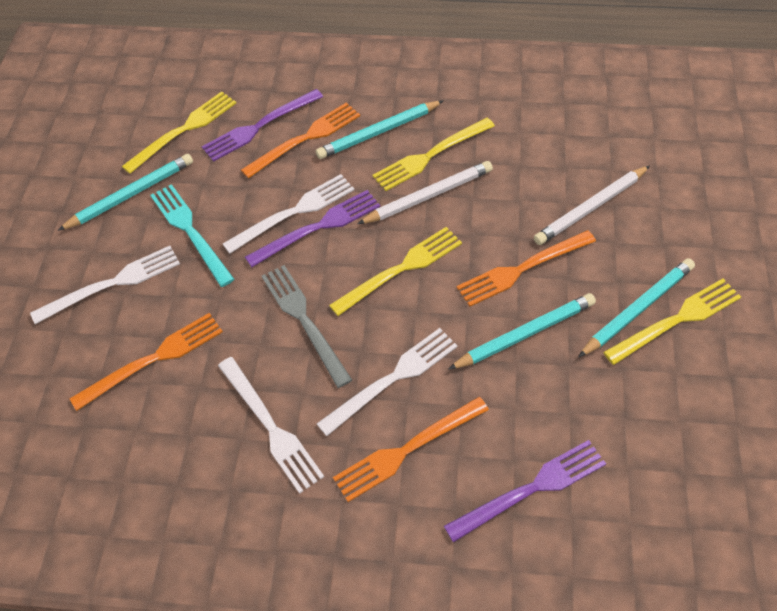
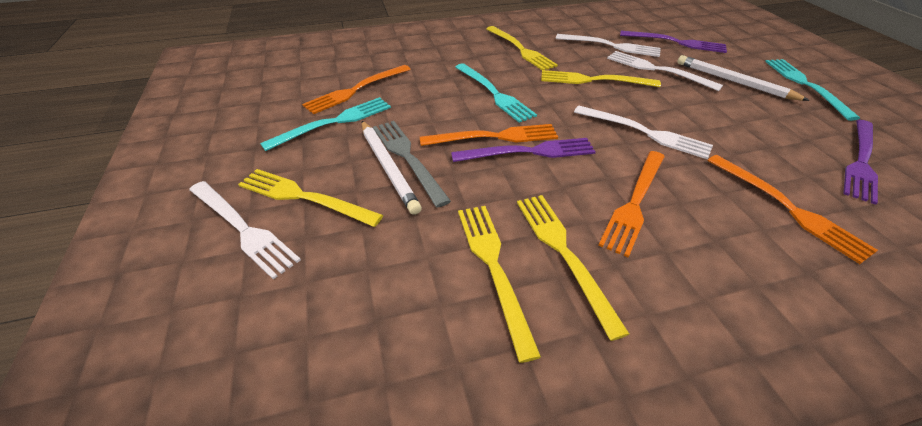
turquoise fork: [150,184,234,287] = 1 -> [260,97,391,151] [455,63,537,123] [765,59,860,121] = 3
turquoise pencil: [57,154,193,231] [316,100,444,159] [448,293,596,369] [578,258,695,358] = 4 -> none = 0
yellow fork: [122,91,236,174] [329,227,462,316] [372,118,495,191] [603,279,741,365] = 4 -> [238,169,383,227] [458,206,541,363] [486,26,558,70] [517,195,630,341] [541,70,661,87] = 5

